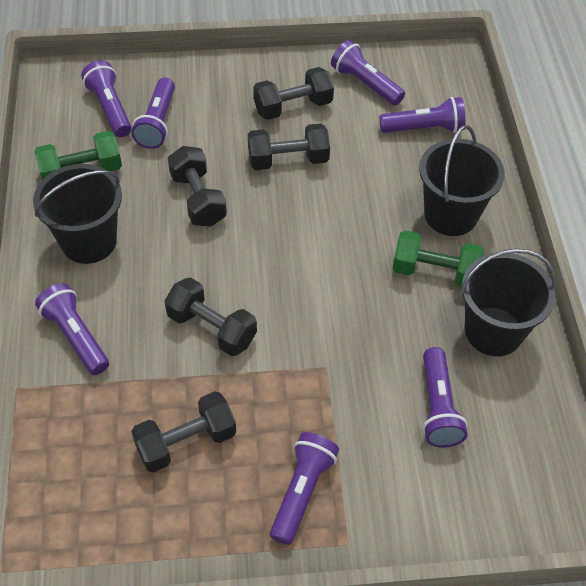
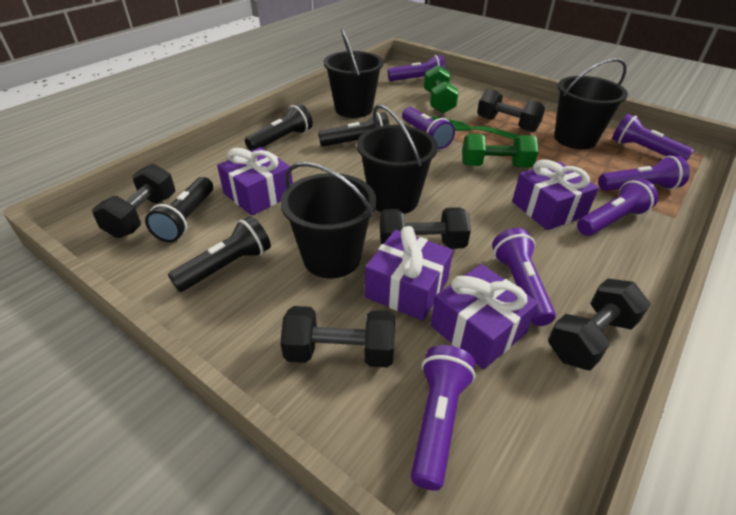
black bucket: [33,164,122,264] [419,125,505,236] [460,249,556,356] = 3 -> [281,162,376,278] [324,28,384,118] [357,104,438,214] [554,58,628,149] = 4
black flashlight: none = 0 -> [145,177,213,242] [168,216,271,292] [245,103,313,151] [318,112,390,147] = 4
green fork: none = 0 -> [431,116,519,140] = 1
purple gift: none = 0 -> [217,147,293,216] [365,226,453,321] [431,264,538,369] [512,159,599,230] = 4

